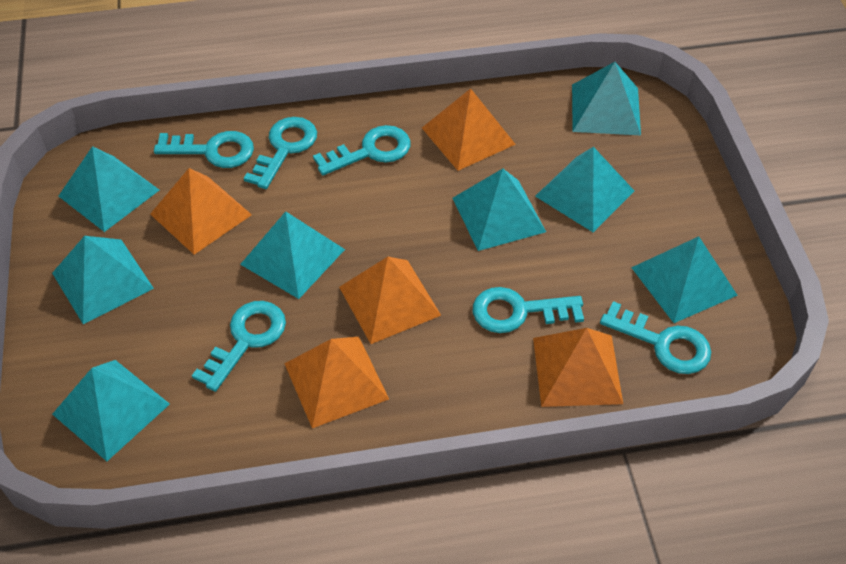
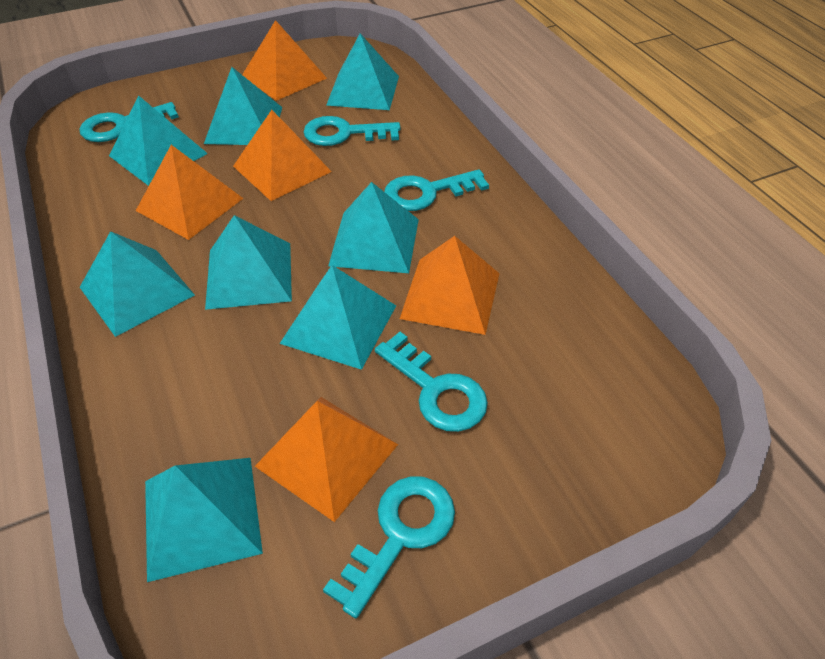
turquoise key: [154,131,254,168] [192,301,286,392] [244,117,317,189] [313,125,411,175] [473,287,584,333] [600,301,711,374] = 6 -> [80,102,179,142] [304,116,401,146] [323,476,455,619] [375,332,488,432] [384,169,489,211] = 5

